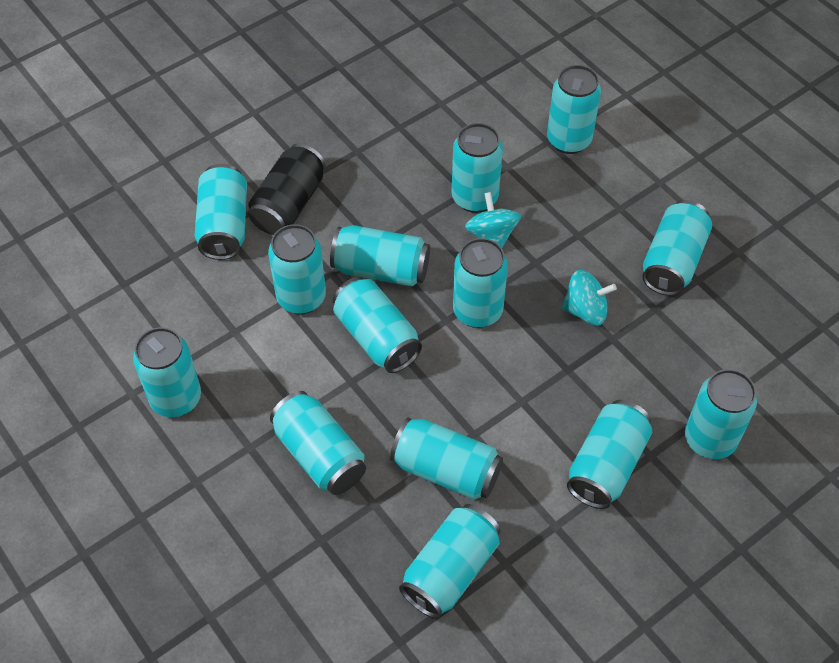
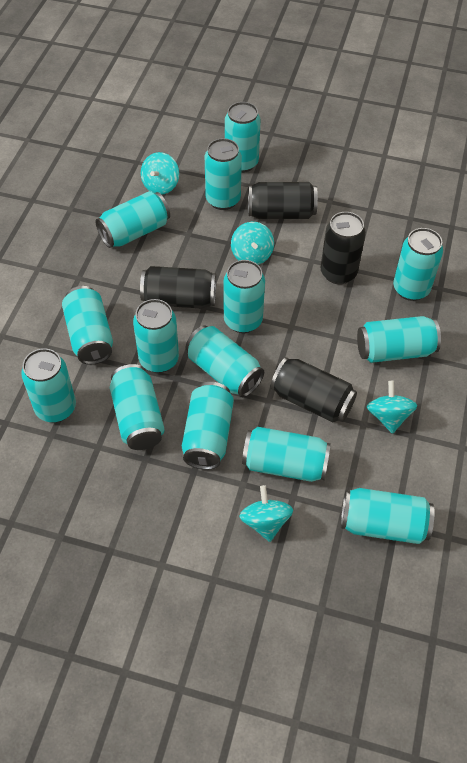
black can: [248,144,326,235] = 1 -> [140,266,216,309] [248,182,318,219] [271,357,357,422] [320,212,366,285] = 4
turquoise spinning top: [465,192,521,248] [561,270,617,326] = 2 -> [141,152,179,195] [231,222,274,265] [240,485,293,542] [367,381,417,434] = 4

